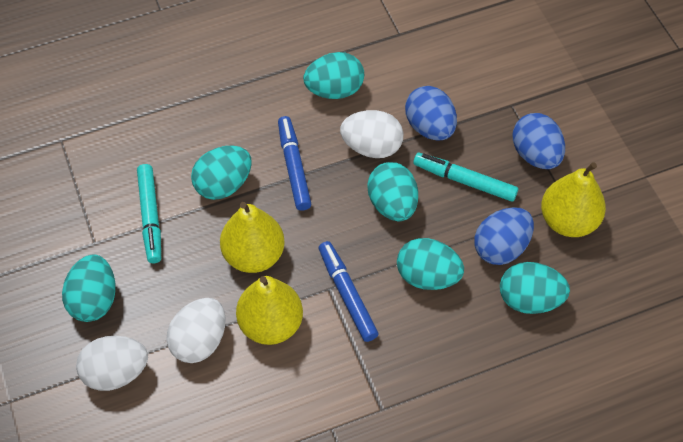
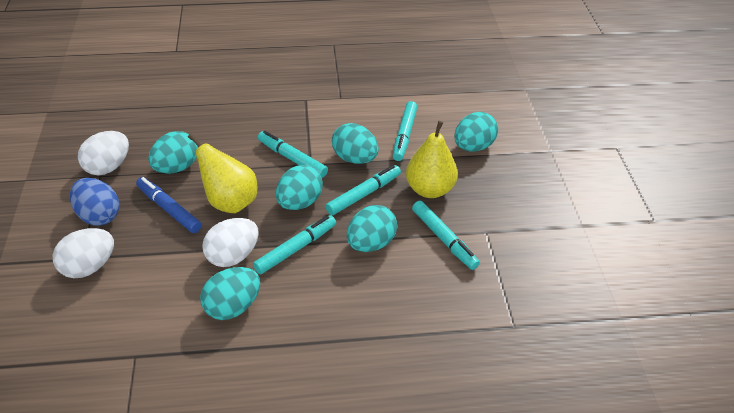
blue egg: [405,86,457,140] [474,207,534,265] [513,113,565,169] = 3 -> [70,178,119,226] = 1
blue marker: [278,116,311,211] [319,241,379,342] = 2 -> [136,177,202,233] = 1
turquoise marker: [137,164,161,263] [413,153,518,202] = 2 -> [253,215,336,274] [258,131,328,178] [325,165,401,215] [393,101,417,161] [412,201,480,270] = 5
yellow pear: [220,202,285,273] [236,276,303,345] [541,162,606,237] = 3 -> [188,134,257,213] [406,121,458,198] = 2

